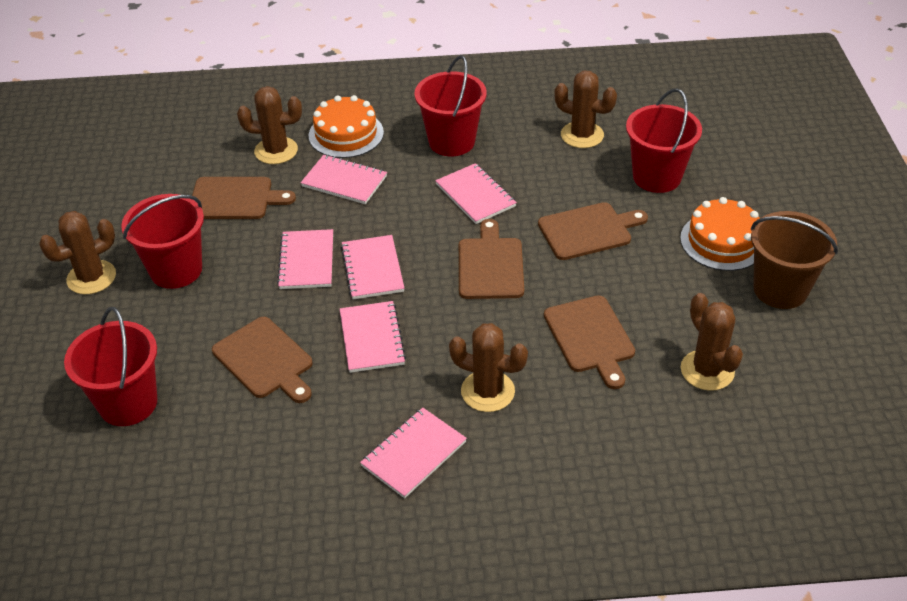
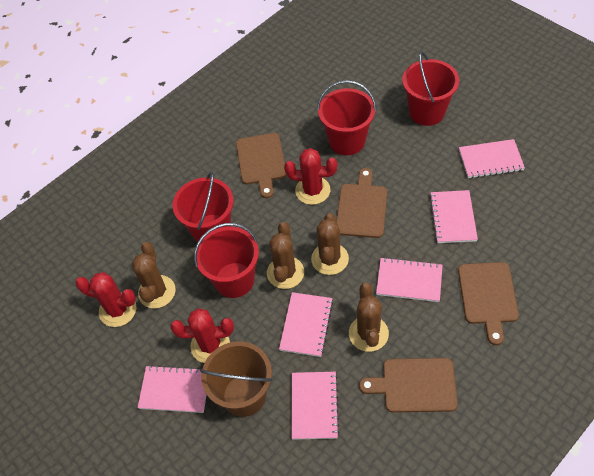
brown cactus: [39,211,116,294] [237,86,302,164] [449,323,528,412] [554,71,617,148] [681,293,743,391] = 5 -> [132,242,176,308] [267,222,304,289] [311,213,349,275] [349,283,389,352] = 4
brown cutting board: [192,177,296,219] [212,317,313,403] [459,219,524,299] [538,202,648,260] [544,295,635,389] = 5 -> [236,133,286,198] [336,168,387,238] [359,358,458,412] [458,262,519,345] = 4
orange cake: [309,95,384,158] [680,197,760,271] = 2 -> none = 0
red cactus: none = 0 -> [75,272,136,327] [170,308,234,363] [284,148,337,205] = 3

